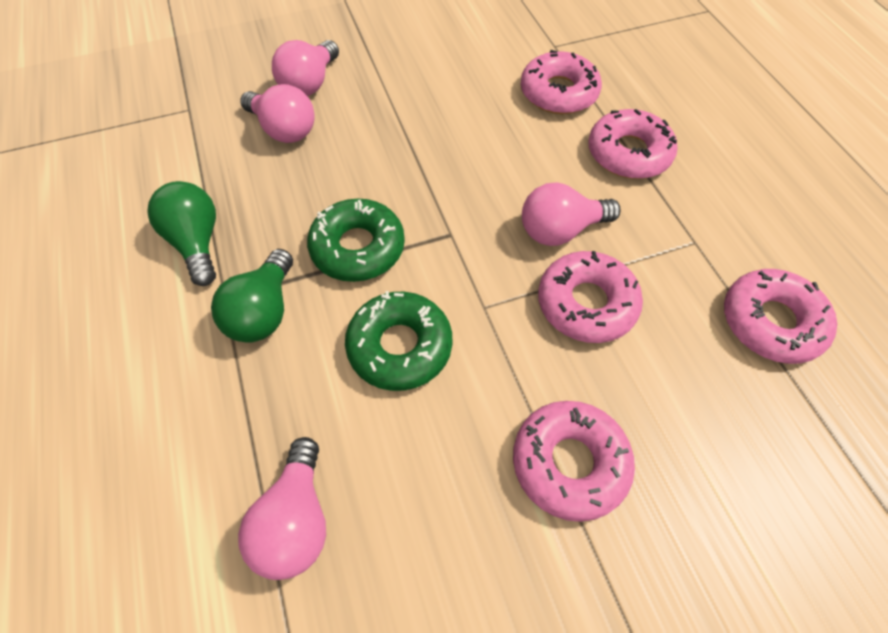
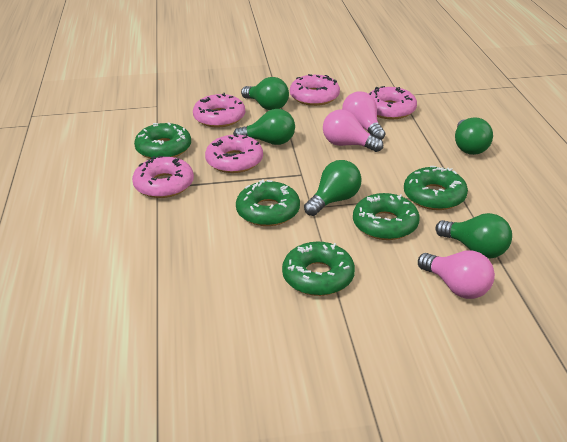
green donut: [307,199,405,282] [345,291,453,391] = 2 -> [134,123,191,159] [236,179,300,226] [282,242,355,296] [353,193,420,240] [404,166,468,210] = 5
green light bulb: [148,181,216,286] [211,249,293,343] = 2 -> [233,109,295,145] [241,77,289,110] [304,160,362,216] [435,213,512,259] [455,118,493,155] = 5
pink light bulb: [238,437,326,580] [240,84,315,143] [272,40,339,96] [522,183,621,246] = 4 -> [323,109,383,152] [342,91,385,140] [418,250,495,299] = 3

